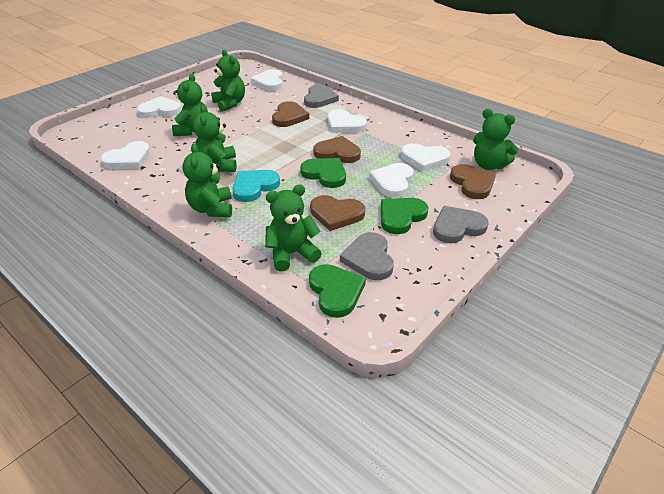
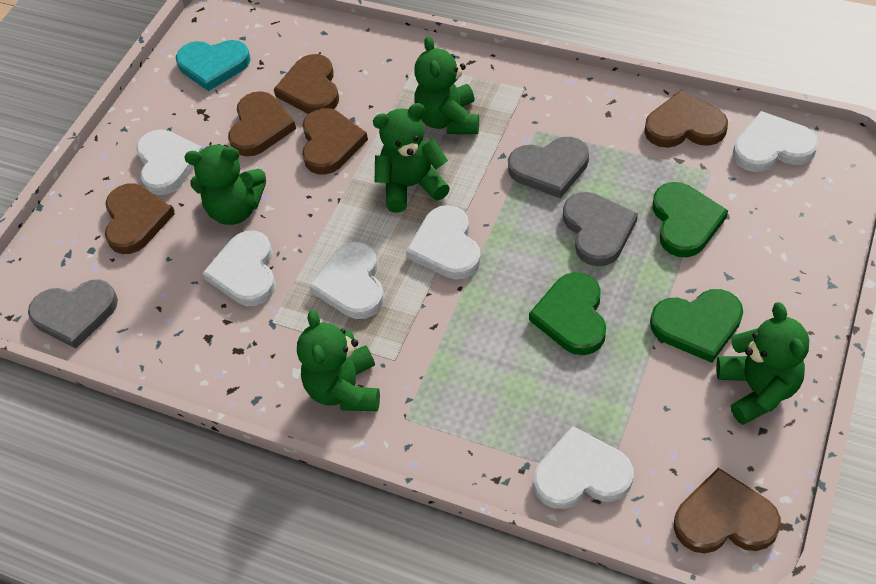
brown heart: [272,101,309,127] [310,195,365,231] [313,136,361,163] [450,164,496,199] = 4 -> [105,183,175,254] [228,91,296,156] [274,54,339,114] [302,108,368,175] [644,90,728,148] [674,468,781,554] = 6
green teddy bear: [172,74,208,136] [182,143,232,217] [193,105,237,172] [211,50,245,112] [265,184,322,272] [473,109,518,170] = 6 -> [185,144,266,225] [297,310,380,411] [373,103,450,213] [414,36,479,134] [716,302,809,425] = 5

